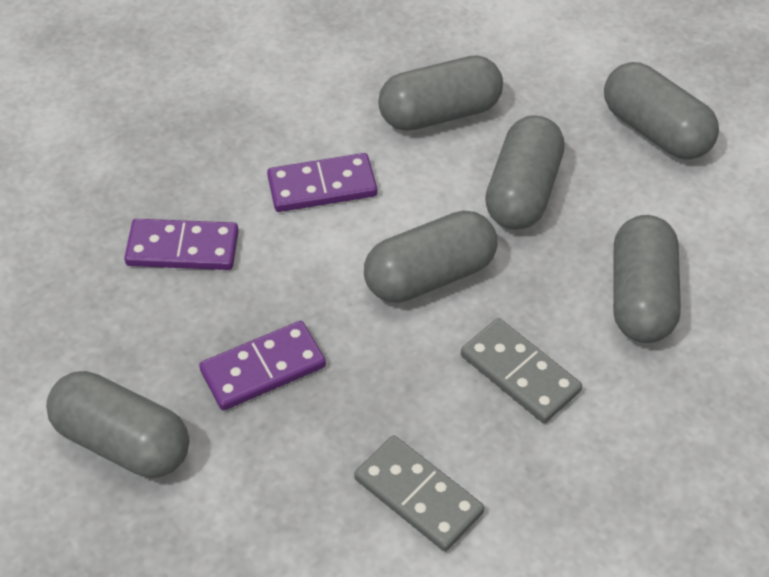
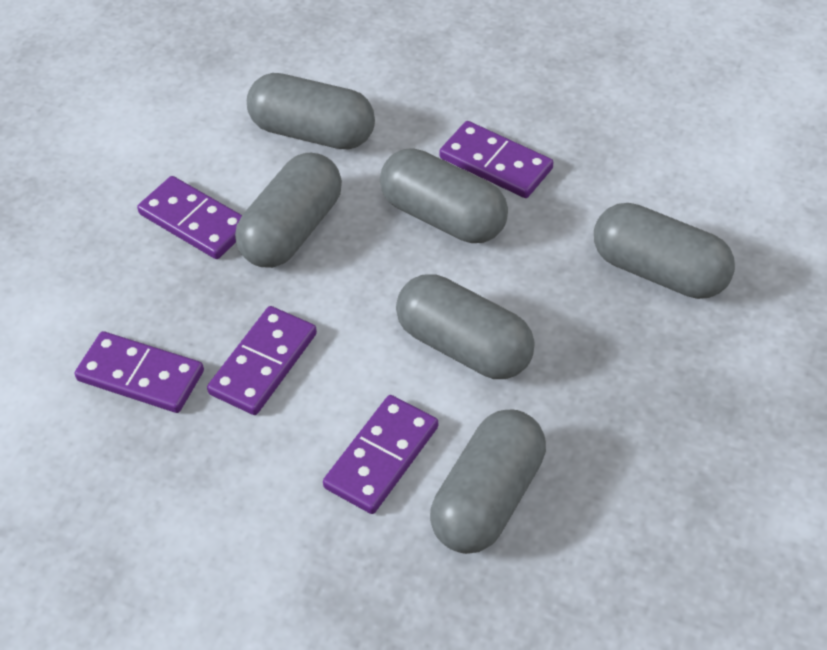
grey domino: [354,435,484,552] [461,318,582,423] = 2 -> none = 0
purple domino: [124,219,239,270] [199,321,326,411] [267,153,377,212] = 3 -> [75,331,204,413] [137,176,242,259] [207,306,317,415] [323,395,438,514] [439,121,553,198] = 5

